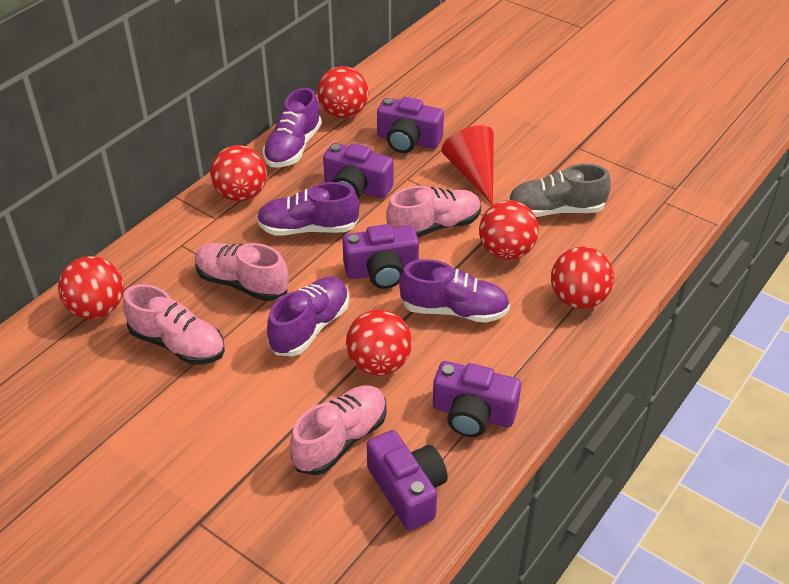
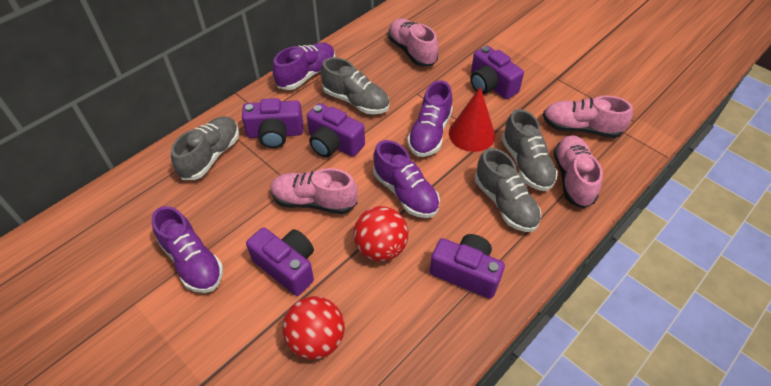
grey shoe: [508,164,611,217] = 1 -> [171,116,239,180] [321,57,389,114] [475,148,541,232] [501,109,558,191] = 4
red ball: [58,256,124,319] [210,145,267,202] [317,66,369,118] [346,309,412,376] [479,200,539,260] [551,247,614,309] = 6 -> [283,296,345,360] [353,206,409,262] = 2

